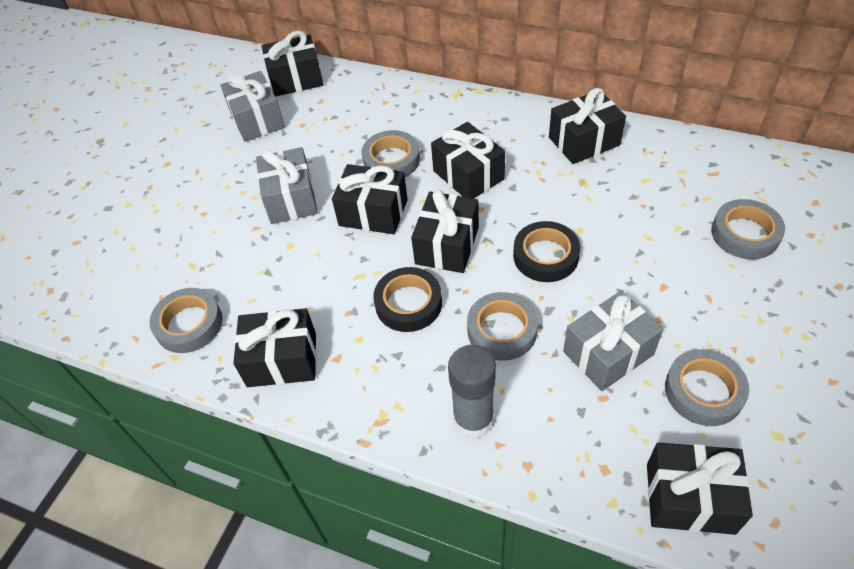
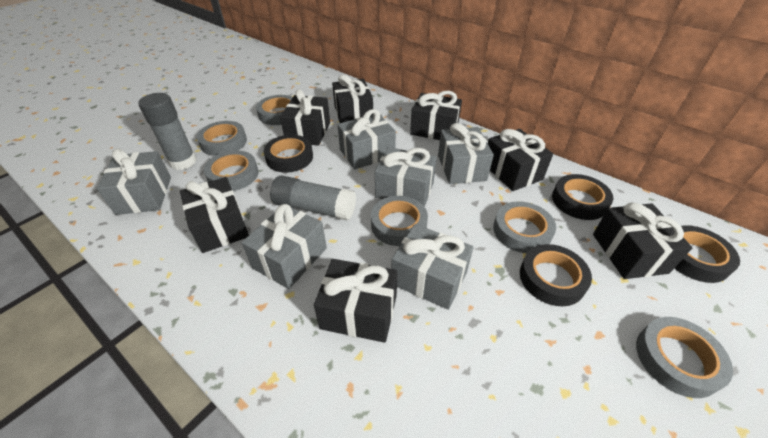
black tape: [373,267,442,332] [513,221,580,282] = 2 -> [264,135,313,173] [520,244,592,306] [552,174,613,220] [674,225,740,283] = 4
grey gift: [220,71,285,142] [256,147,318,224] [563,291,663,391] = 3 -> [96,149,171,215] [242,204,327,289] [338,109,396,169] [375,147,437,207] [391,224,474,310] [438,123,494,184] = 6
grey glue stick: [448,345,496,438] = 1 -> [138,93,197,170] [270,175,356,220] = 2
grey tape: [150,288,223,353] [362,130,420,177] [467,292,538,361] [665,349,749,426] [711,199,785,259] = 5 -> [197,121,247,156] [204,151,259,191] [256,95,293,125] [371,196,428,246] [493,201,556,253] [636,317,733,398] = 6

